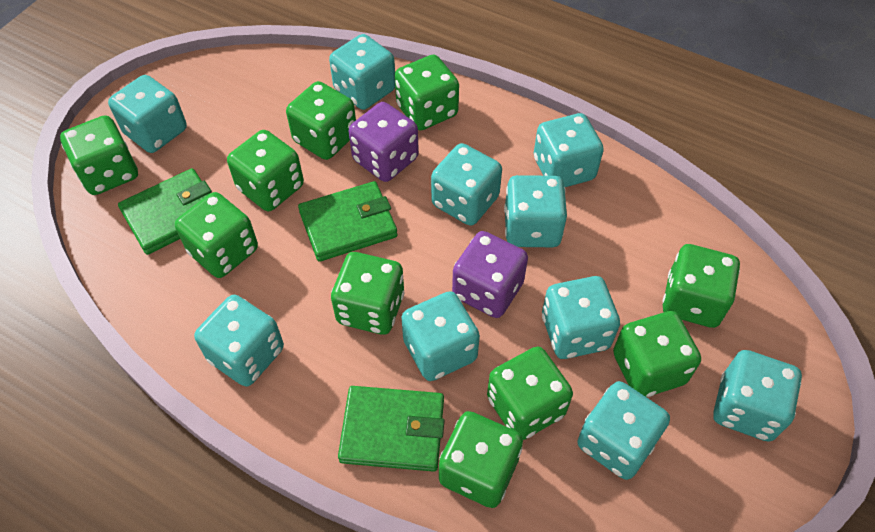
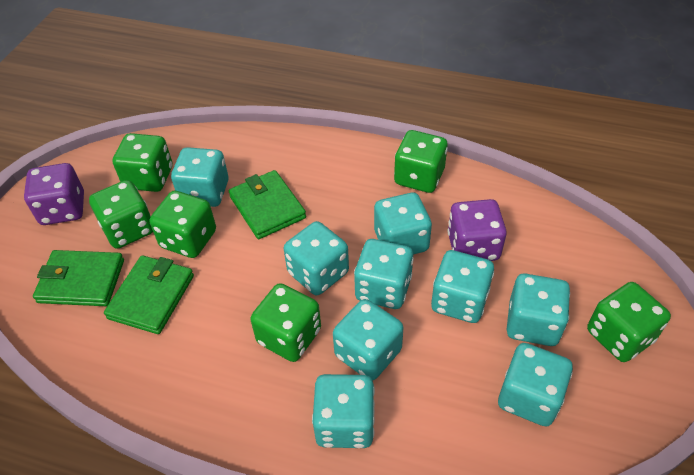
green dice: [60,115,138,195] [175,192,258,278] [227,130,304,211] [286,81,356,160] [331,252,404,335] [395,55,459,130] [439,411,523,508] [487,346,573,440] [613,311,701,397] [662,244,740,328] = 10 -> [89,180,153,249] [113,133,172,192] [150,191,216,258] [250,283,321,362] [394,130,448,193] [587,282,671,362] = 6
turquoise dice: [108,75,187,153] [194,295,284,387] [329,34,395,110] [401,291,480,381] [431,143,502,226] [504,175,567,247] [534,113,604,187] [542,276,620,359] [577,381,670,480] [713,350,802,441] = 10 -> [171,147,229,207] [284,221,349,295] [312,374,375,448] [333,299,403,381] [354,239,414,309] [374,192,432,254] [431,250,494,323] [498,343,573,427] [507,273,570,346] = 9

